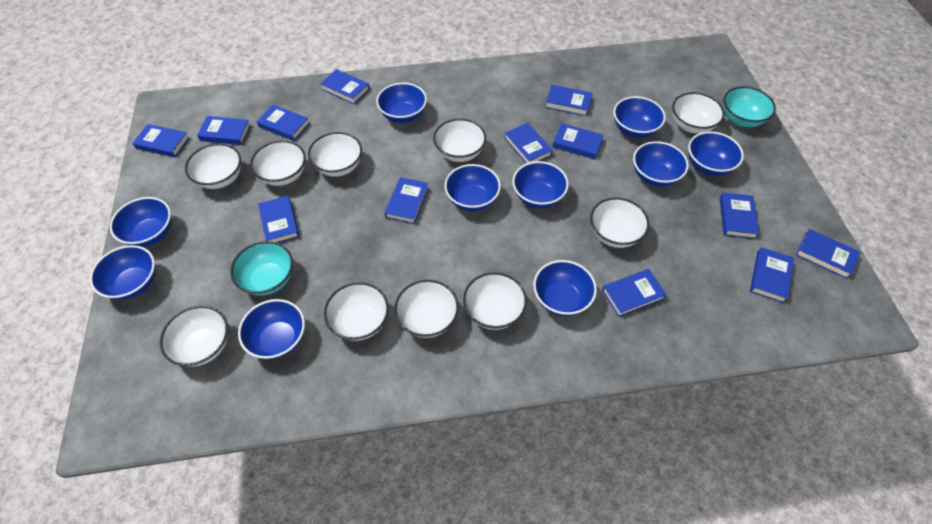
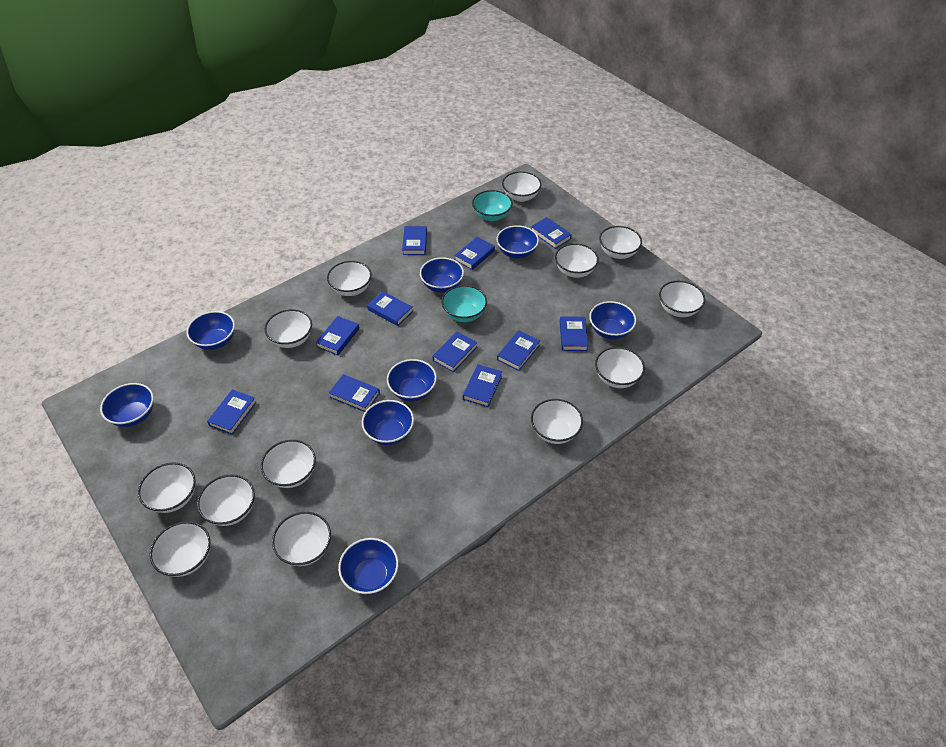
blue book: [132,124,189,157] [197,116,251,145] [257,105,310,141] [258,196,299,243] [320,69,370,104] [385,177,429,224] [504,123,553,163] [545,85,592,116] [552,123,604,159] [602,269,667,317] [719,193,759,239] [750,247,794,303] [796,229,860,279] = 13 -> [207,389,257,435] [316,316,359,355] [329,374,380,412] [367,291,413,326] [402,226,427,255] [433,332,477,372] [454,237,495,270] [463,364,502,407] [497,330,540,371] [531,217,572,249] [560,316,588,351] = 11
blue bowl: [90,245,155,300] [110,197,171,247] [238,299,305,359] [376,83,427,123] [445,164,501,211] [512,161,569,208] [533,260,597,316] [614,96,666,138] [633,141,689,187] [688,131,744,176] = 10 -> [100,383,154,427] [186,311,235,350] [338,538,398,595] [362,400,414,445] [387,359,437,401] [420,257,464,293] [496,225,539,259] [589,301,636,339] = 8
white bowl: [160,306,228,367] [185,144,241,189] [250,140,306,186] [308,132,362,177] [324,282,389,341] [394,280,459,338] [433,119,486,162] [463,272,527,330] [590,198,649,248] [672,92,725,134] = 10 -> [138,462,196,513] [150,521,211,577] [197,475,255,526] [261,440,316,488] [265,309,312,348] [272,512,331,566] [327,261,372,296] [502,171,542,202] [531,399,583,444] [555,243,598,278] [595,347,645,388] [599,226,642,259] [659,281,705,317] = 13

